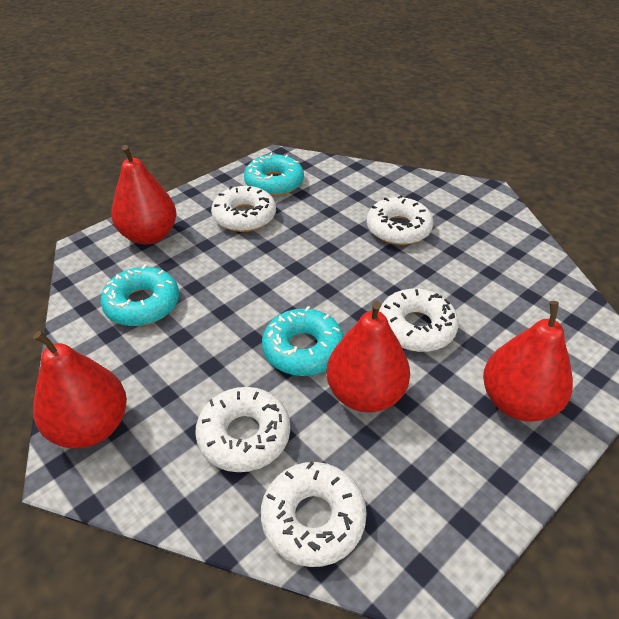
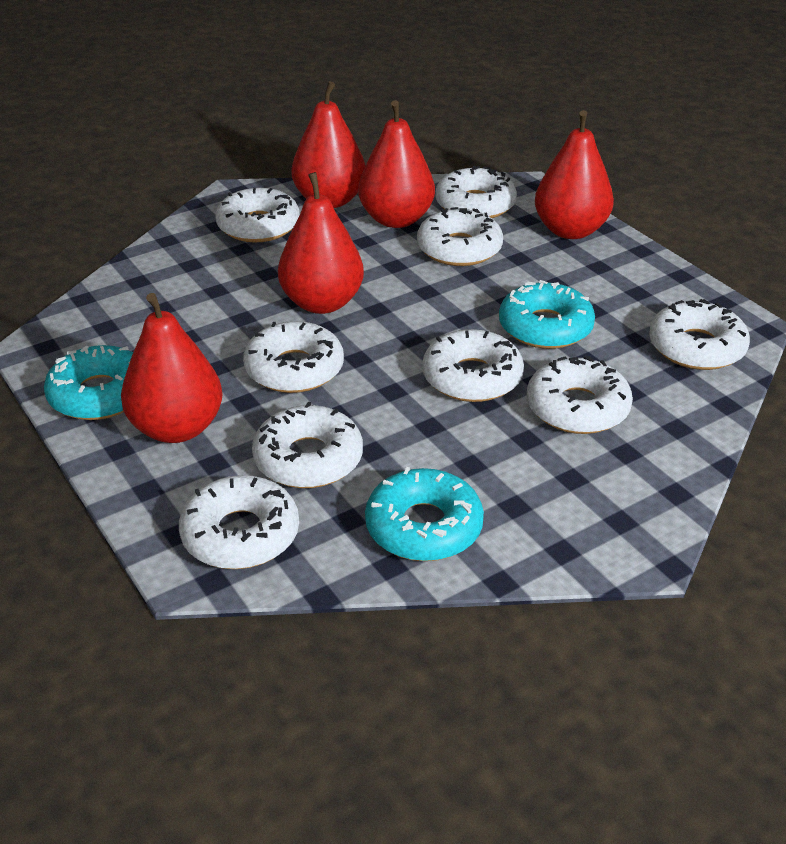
red pear: [33,331,127,448] [111,145,177,245] [326,301,410,413] [483,301,573,421] = 4 -> [121,293,222,443] [278,172,364,314] [291,81,366,208] [358,100,435,228] [535,110,614,239] = 5
white donut: [195,387,290,472] [211,186,276,232] [261,461,367,567] [367,195,433,245] [379,288,459,352] = 5 -> [179,475,299,569] [215,188,300,242] [243,321,344,393] [252,402,363,488] [417,207,503,266] [422,329,524,402] [435,166,517,218] [527,356,633,434] [649,299,750,370] = 9

